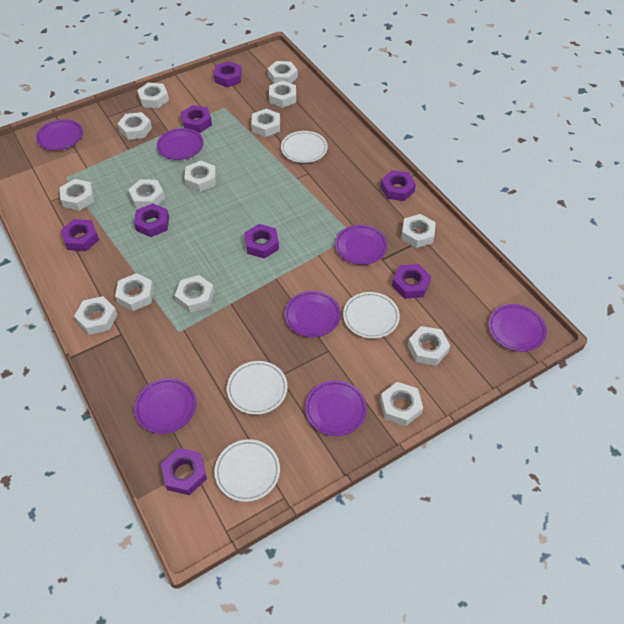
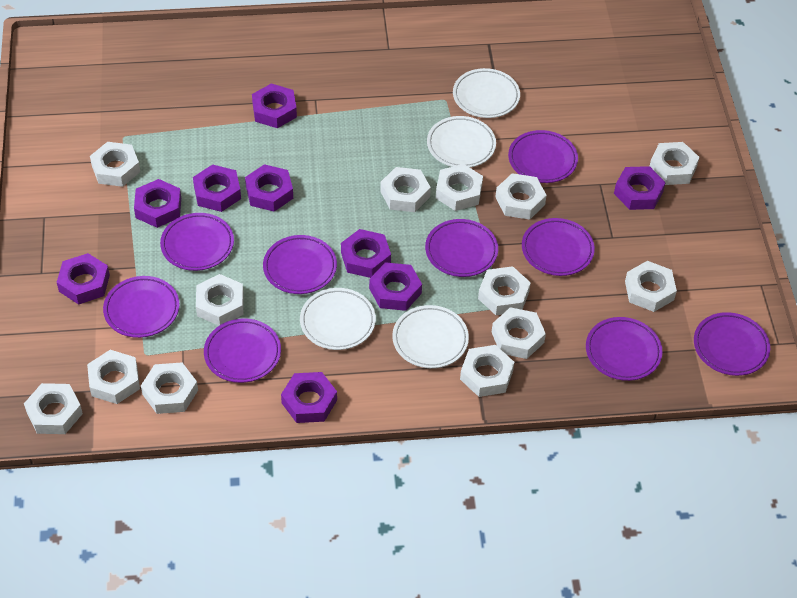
purple nut: [61,219,99,251] [134,203,169,237] [161,448,207,495] [181,105,212,133] [214,61,242,87] [244,224,279,259] [380,170,416,201] [392,264,431,299] = 8 -> [57,253,110,305] [134,179,181,228] [193,164,241,212] [245,164,293,212] [252,83,297,128] [281,372,337,423] [341,229,391,278] [369,262,422,311] [614,166,666,210] = 9
purple plate: [36,119,83,151] [134,378,196,434] [157,128,204,160] [284,291,341,337] [305,380,367,436] [335,225,387,265] [489,304,547,352] = 7 -> [103,276,180,338] [160,213,234,271] [204,318,281,383] [263,235,337,294] [425,219,498,277] [508,130,578,183] [522,218,595,276] [586,317,662,381] [694,312,770,376] = 9
white nut: [60,179,94,211] [74,296,118,335] [115,273,154,311] [118,112,152,140] [128,179,165,209] [137,83,169,108] [175,275,214,313] [184,161,216,192] [251,109,280,137] [267,61,298,84] [269,81,296,108] [380,382,423,426] [401,214,436,248] [407,326,450,366] = 14 -> [24,383,83,434] [87,350,140,404] [90,142,140,187] [141,362,198,414] [196,274,244,326] [380,167,431,212] [436,164,483,211] [460,345,514,397] [478,266,531,315] [492,307,546,359] [495,173,547,220] [625,261,677,312] [650,142,699,185] = 13

